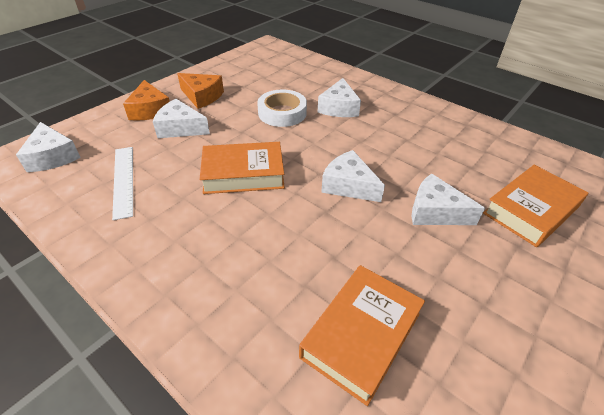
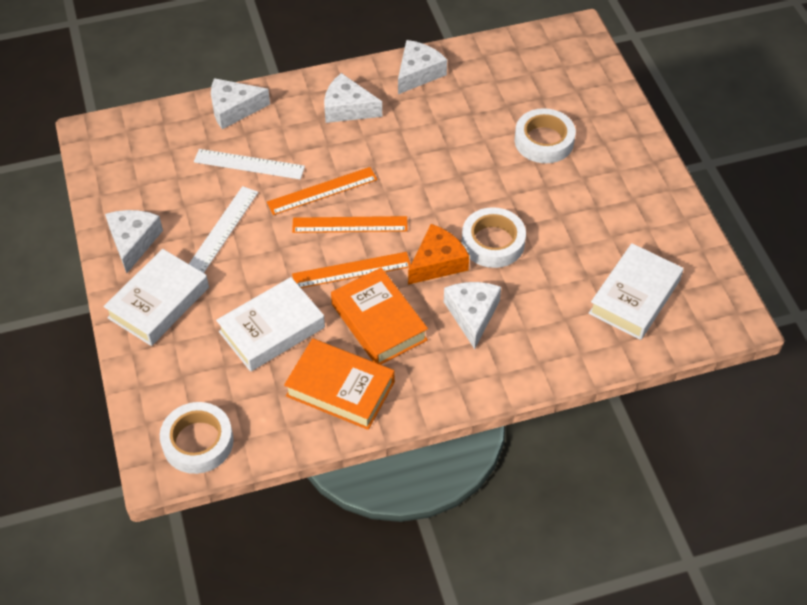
orange book: [199,142,285,194] [299,265,425,406] [483,165,588,247] = 3 -> [284,338,395,430] [331,268,428,365] = 2
orange cheese: [123,80,170,121] [177,73,224,109] = 2 -> [408,224,469,285] = 1
orange ruler: none = 0 -> [267,167,377,215] [292,216,408,233] [292,252,411,288] = 3
white book: none = 0 -> [103,249,209,346] [216,277,325,372] [589,243,683,340] = 3
white ruler: [112,147,133,220] = 1 -> [189,186,258,273] [194,149,305,179] = 2
white tape: [257,90,307,127] = 1 -> [160,402,234,474] [462,207,526,268] [515,108,576,163] = 3

